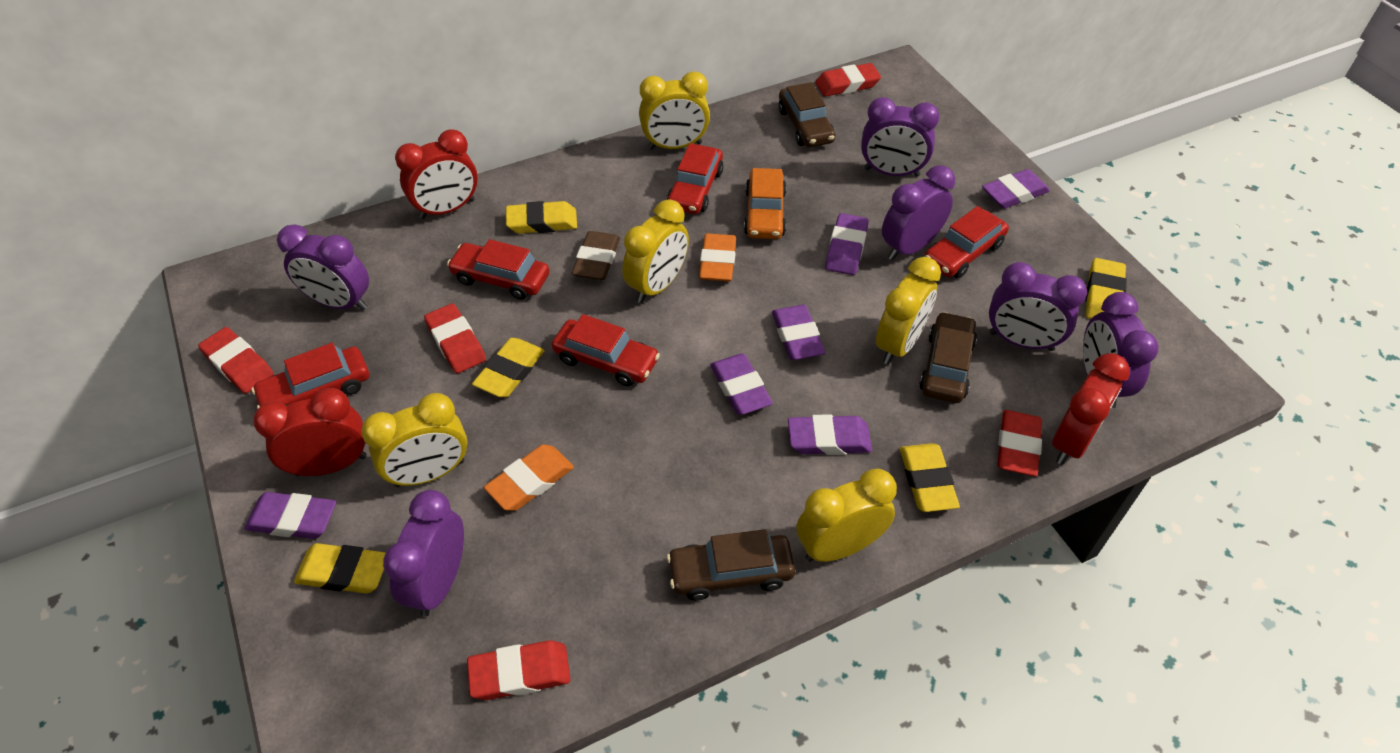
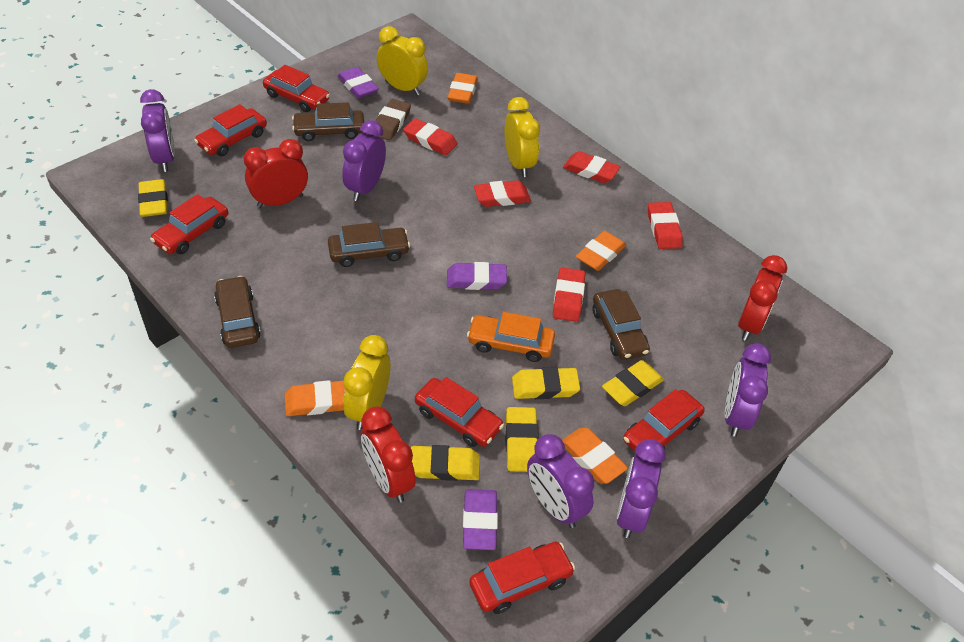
brown car: [667,529,795,601] [779,82,836,147] [919,312,977,403] = 3 -> [214,276,261,348] [292,102,364,141] [328,222,410,267] [593,289,650,360] = 4
orange eraser: [484,445,574,511] [699,233,736,282] = 2 -> [285,380,345,416] [448,73,478,104] [562,428,628,484] [576,231,626,271] = 4
purple clock: [277,224,369,311] [383,490,464,617] [861,97,939,177] [882,165,955,260] [989,262,1087,351] [1083,292,1159,408] = 6 -> [140,89,175,172] [342,120,386,201] [527,434,594,528] [617,439,666,538] [725,343,771,437] = 5
purple eraser: [244,492,336,539] [710,354,773,415] [772,305,826,360] [788,414,872,455] [825,213,869,275] [982,169,1050,209] = 6 -> [337,67,379,98] [447,262,507,290] [463,489,498,550] = 3
red car: [251,343,369,409] [447,239,549,300] [552,314,660,386] [667,143,723,214] [924,206,1009,278] = 5 -> [150,194,228,254] [194,104,267,156] [263,65,330,112] [415,377,504,447] [469,542,575,614] [623,389,705,451] = 6
yellow clock: [361,393,468,487] [622,199,689,303] [639,71,710,150] [796,469,897,562] [876,257,941,365] = 5 -> [344,335,391,430] [377,26,428,95] [505,97,540,177] = 3

